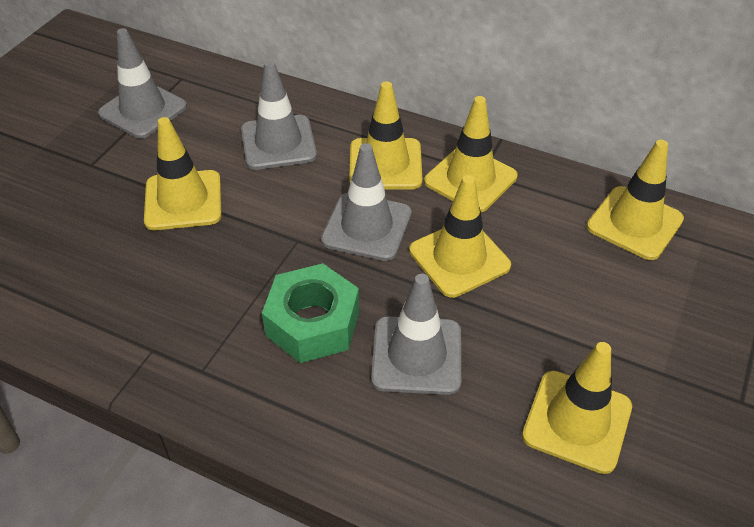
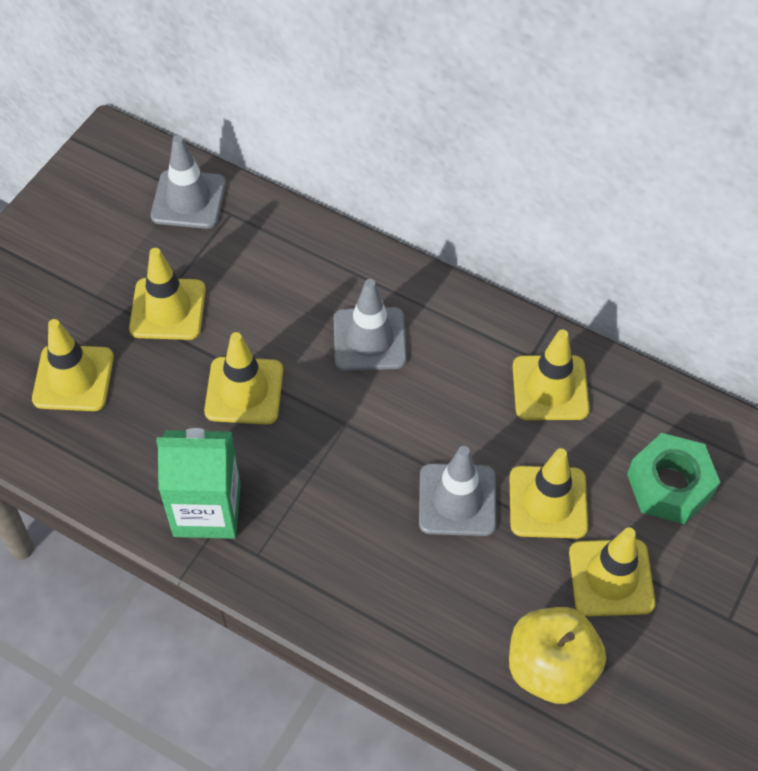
green carton: none = 0 -> [156,428,241,539] = 1
grey traffic cone: [98,28,187,139] [241,60,317,170] [321,143,412,261] [371,274,461,395] = 4 -> [151,135,226,229] [334,279,407,371] [419,446,496,536] = 3
yellow apple: none = 0 -> [509,607,606,704] = 1

